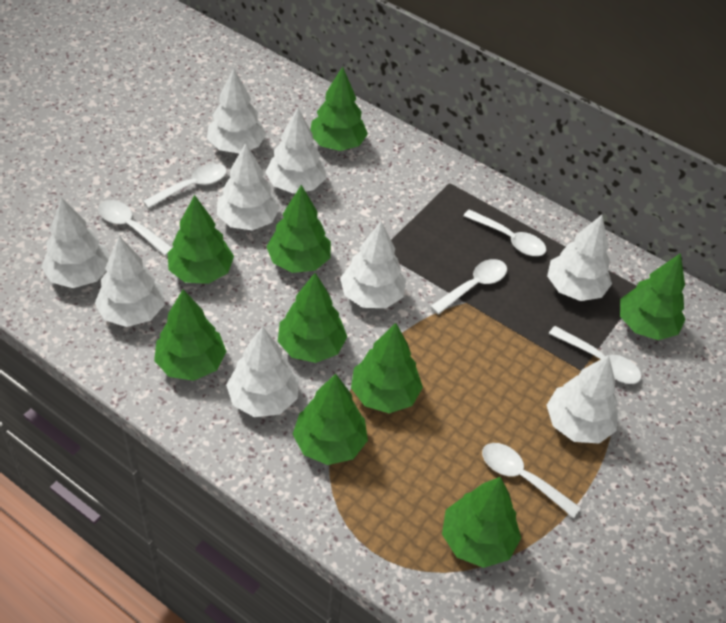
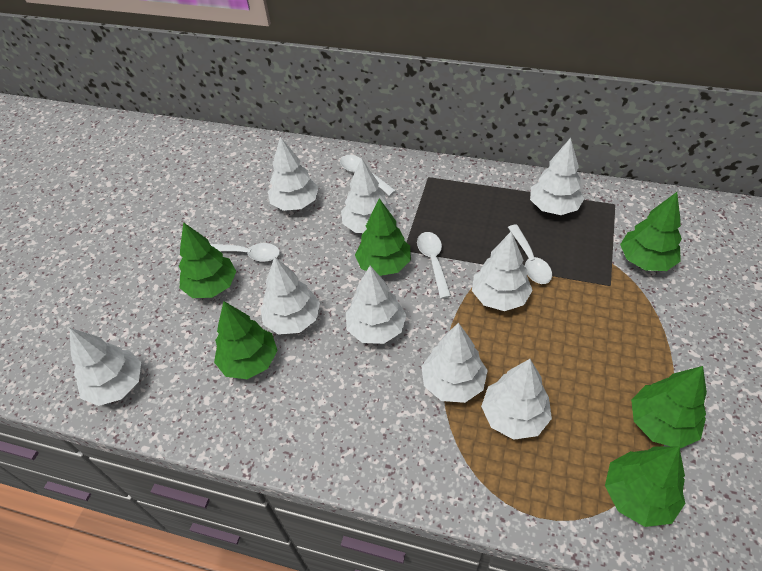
green tree: [154,290,227,381] [168,195,234,284] [266,185,331,273] [278,273,347,363] [293,374,368,465] [310,67,368,151] [351,323,423,413] [442,477,521,568] [620,253,686,340] = 9 -> [179,222,236,298] [214,301,278,379] [355,198,411,276] [605,446,685,527] [620,192,682,271] [631,366,707,448] = 6
white spoon: [98,200,173,256] [143,163,227,209] [430,259,507,315] [463,209,546,256] [482,443,581,518] [549,326,642,384] = 6 -> [210,243,280,262] [340,155,396,196] [417,232,451,299] [508,224,552,284] = 4

